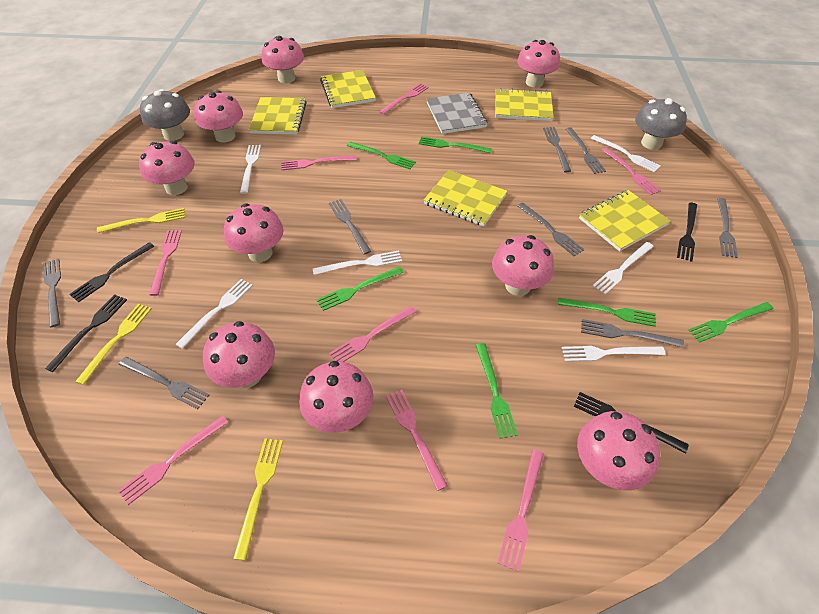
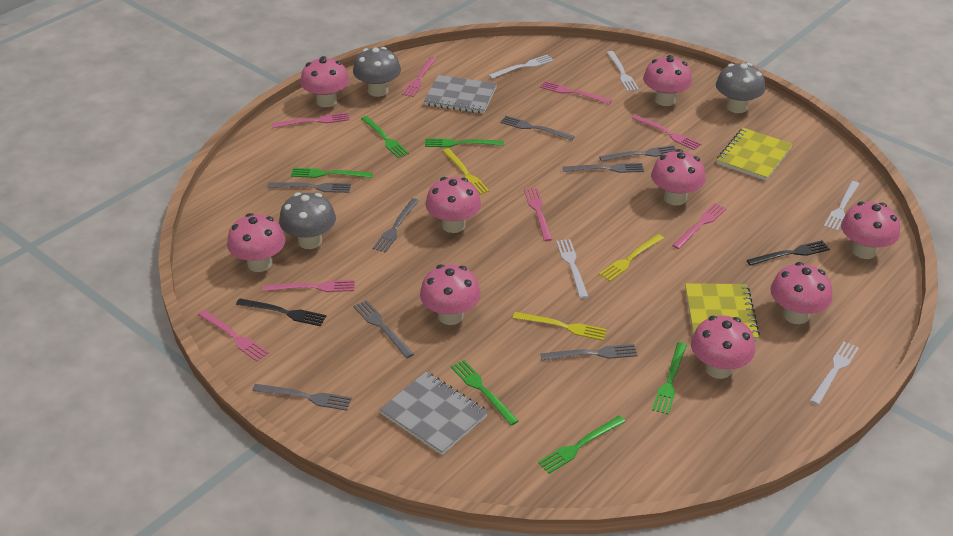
black fork: [45,294,127,372] [69,242,154,302] [574,392,689,454] [677,202,697,262] = 4 -> [236,298,326,326] [747,240,830,266] = 2
grey mushroom: [140,89,190,141] [635,98,687,150] = 2 -> [279,192,336,249] [353,47,401,97] [716,63,765,113] = 3
grey notebook: [426,93,488,134] = 1 -> [379,372,488,455] [424,75,497,114] = 2
white fork: [176,279,253,349] [240,145,261,194] [312,250,402,275] [562,346,666,362] [591,135,661,172] [593,242,654,294] = 6 -> [488,55,554,79] [556,239,588,299] [607,51,639,92] [810,341,859,405] [824,181,859,231] = 5
yellow notebook: [249,97,307,134] [320,70,376,108] [423,170,508,226] [495,88,554,121] [579,190,671,252] = 5 -> [685,283,760,341] [717,128,793,181] = 2

